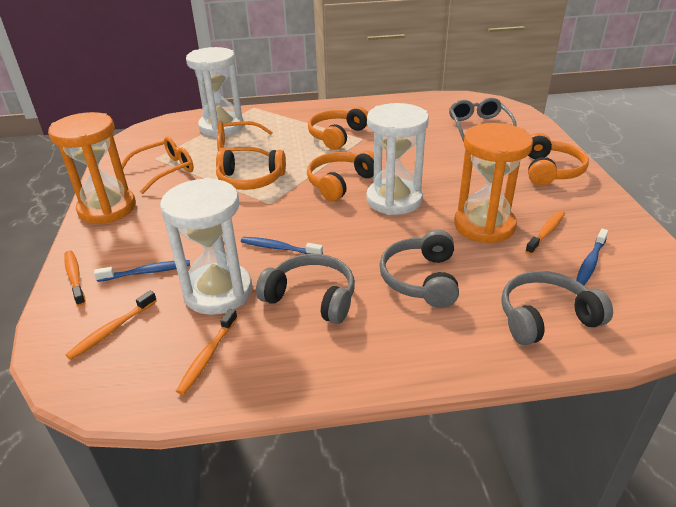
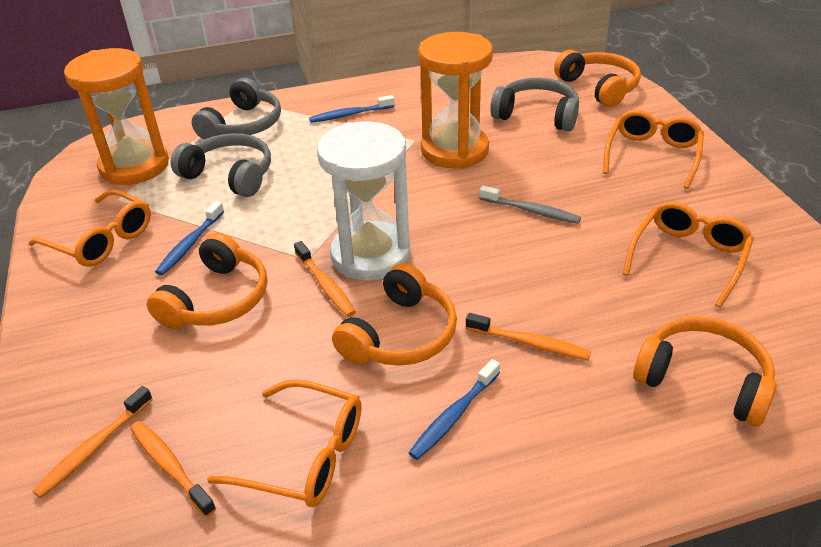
grey glasses: [449,98,517,142] = 1 -> none = 0
grey toothbrush: none = 0 -> [479,185,581,224] = 1
orange glasses: [121,137,194,194] [217,121,273,156] = 2 -> [28,189,151,267] [207,379,361,507] [603,110,704,189] [623,201,754,308] = 4
white hourglass: [160,178,252,315] [186,47,244,137] [366,103,429,215] = 3 -> [317,121,411,281] = 1

